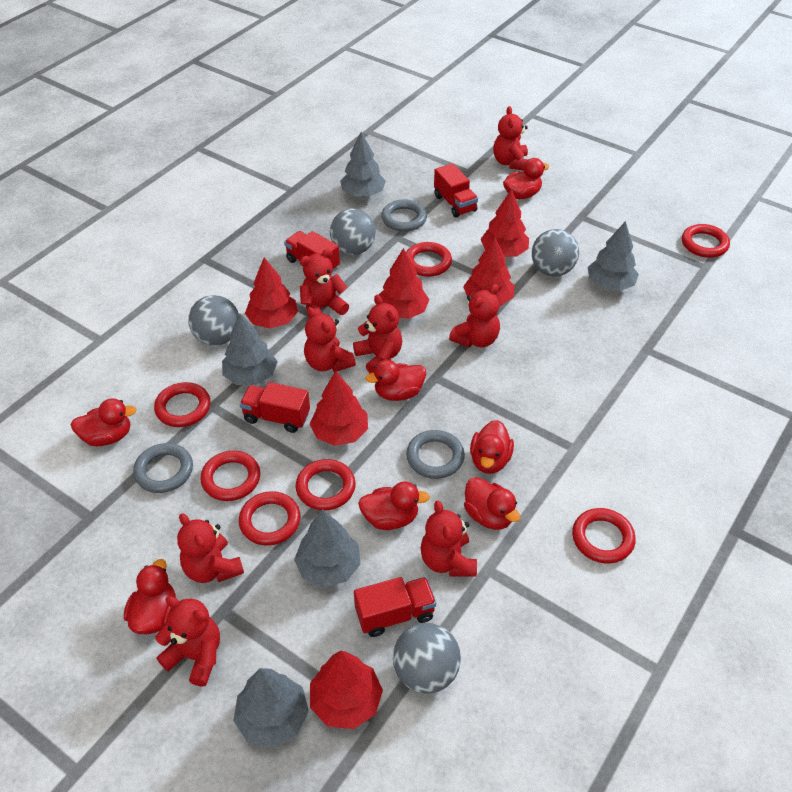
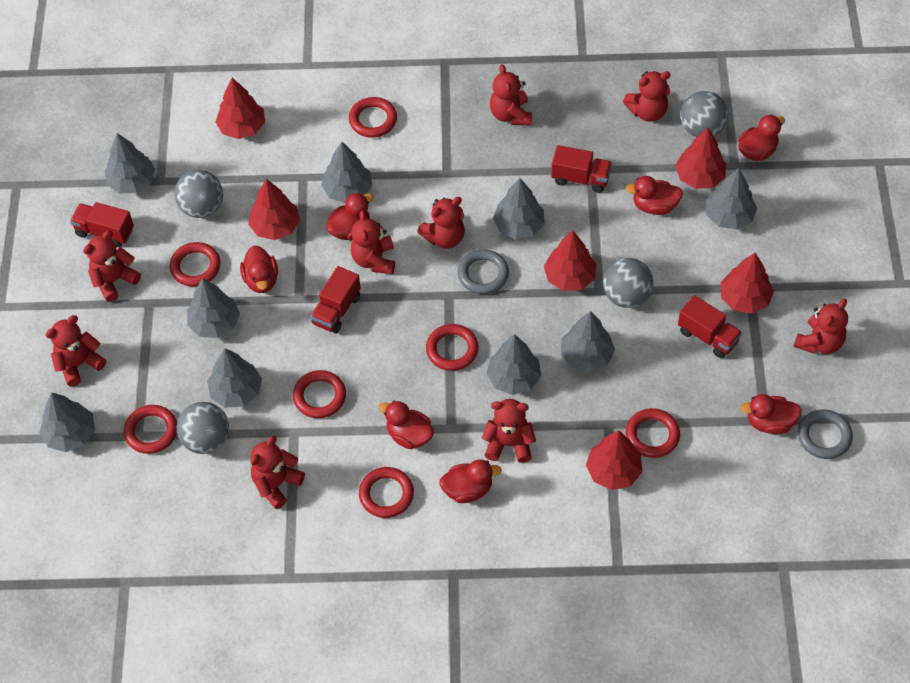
grey ring: [133,443,193,493] [381,199,427,232] [406,430,465,479] = 3 -> [458,249,509,294] [798,409,853,459] = 2
grey tree: [222,313,277,385] [233,668,309,748] [294,509,360,587] [340,132,386,197] [588,221,639,291] = 5 -> [39,392,95,452] [105,133,155,193] [187,278,240,338] [207,348,262,408] [321,142,373,203] [486,334,541,395] [493,178,545,239] [561,311,615,372] [706,168,757,230] = 9
red teddy bear: [155,596,220,687] [177,513,244,583] [300,249,349,318] [304,307,356,372] [353,295,402,373] [421,501,477,577] [449,284,500,347] [493,106,528,170] = 8 -> [46,315,106,386] [83,230,141,302] [250,435,305,509] [351,210,395,274] [417,197,465,249] [482,399,536,463] [490,64,532,125] [623,71,671,122] [794,299,848,354] = 9

